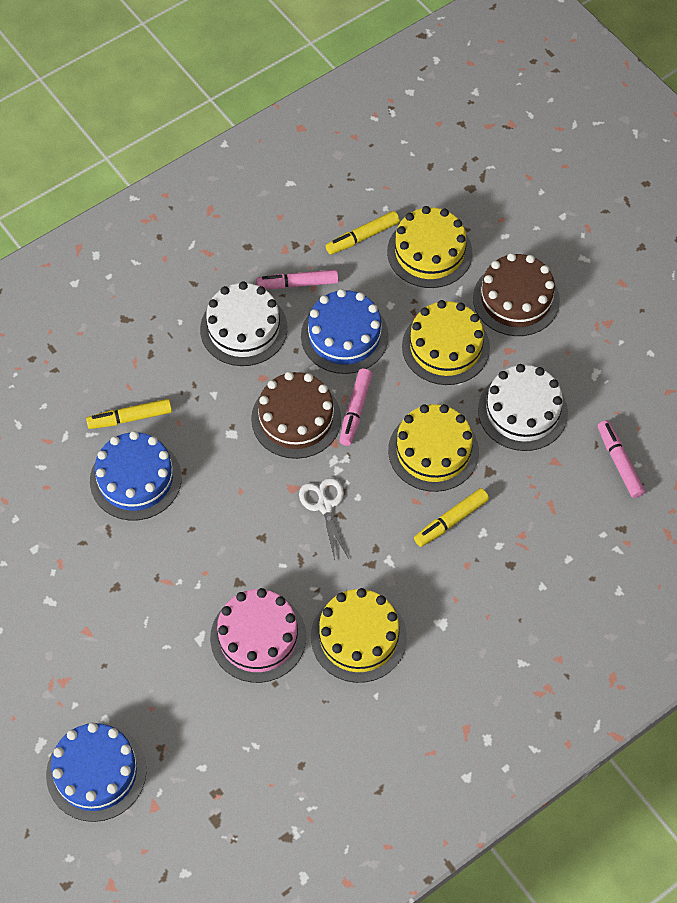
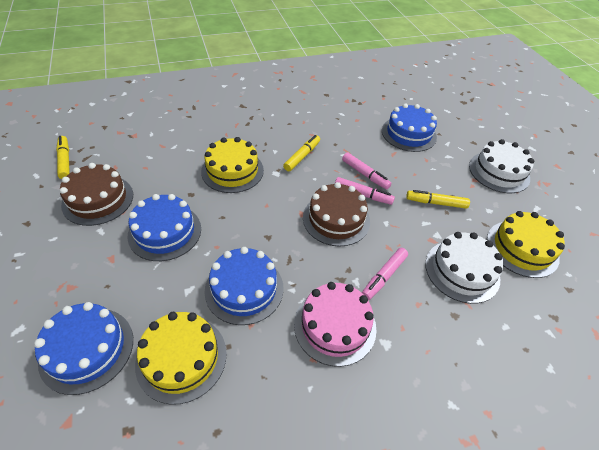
blue cake: [46,723,146,822] [90,431,182,521] [301,289,389,374] = 3 -> [34,302,133,395] [128,194,201,261] [204,247,284,325] [382,103,437,152] = 4
white scissors: [299,478,349,560] = 1 -> none = 0
yellow cake: [311,588,407,683] [387,206,472,288] [388,404,479,492] [402,300,490,385] = 4 -> [135,312,227,405] [201,137,264,193] [487,211,565,278] = 3

